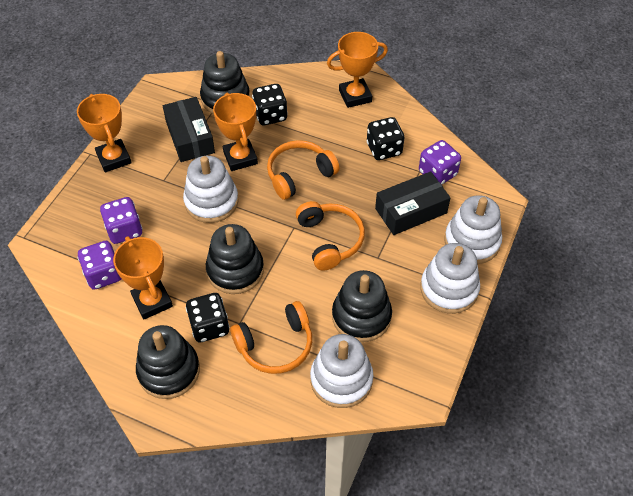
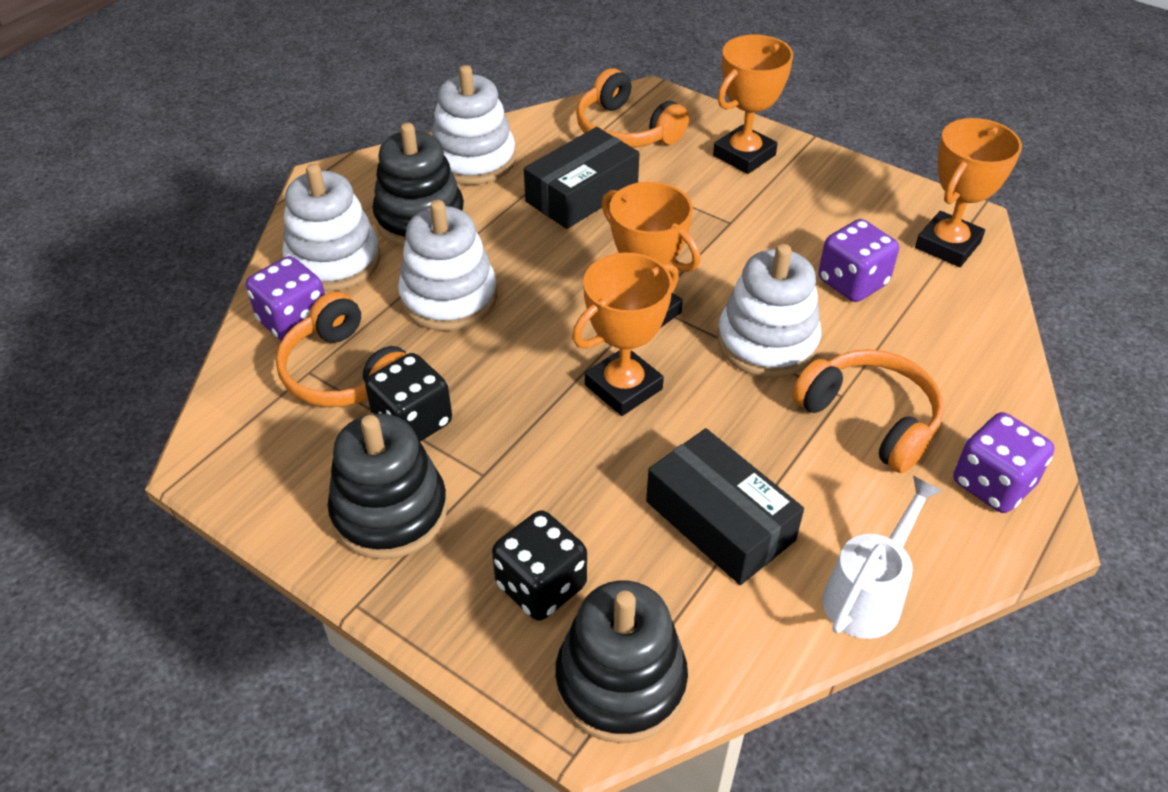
black dice: [186,293,229,342] [252,84,288,125] [367,117,404,160] = 3 -> [365,353,452,442] [492,510,587,621] = 2
black stacking toy: [136,325,200,399] [200,51,250,114] [206,224,264,294] [332,270,392,342] = 4 -> [328,413,448,559] [372,123,465,246] [555,581,688,743] = 3
white watering can: none = 0 -> [822,476,942,639] = 1

